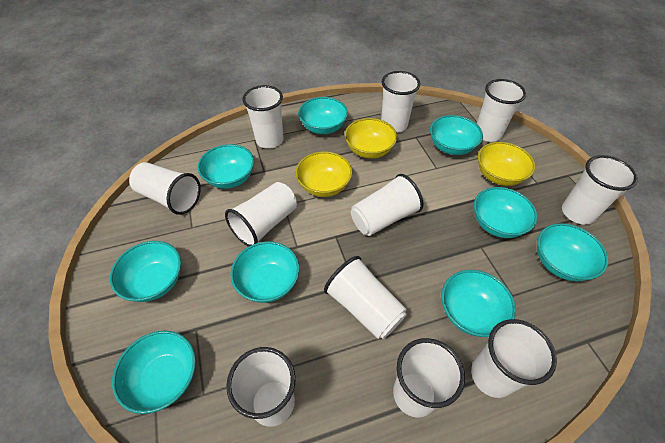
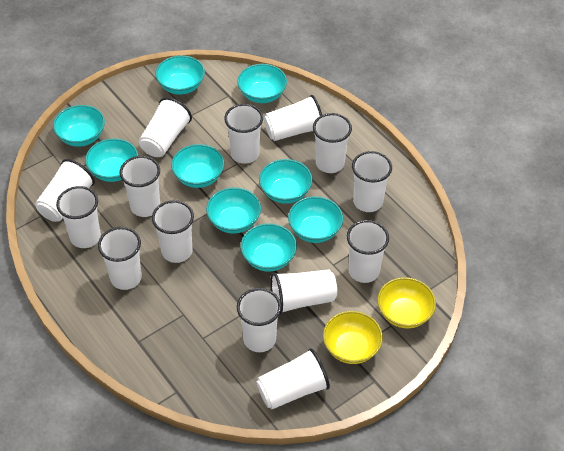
white cup: [129,162,201,215] [225,182,297,247] [226,347,296,427] [242,85,284,149] [324,256,407,339] [351,174,423,236] [381,71,420,133] [393,338,465,418] [471,319,557,398] [477,79,526,142] [562,155,638,225] = 11 -> [35,159,95,222] [56,186,101,248] [98,227,142,290] [120,156,160,217] [139,97,192,157] [152,200,194,263] [224,104,263,164] [237,288,281,352] [256,348,330,409] [264,95,322,141] [270,270,337,314] [313,113,352,173] [347,220,389,283] [352,151,392,212] = 14
yellow bowl: [296,151,352,197] [345,118,397,159] [478,142,535,186] = 3 -> [323,311,383,364] [377,277,436,329] = 2

